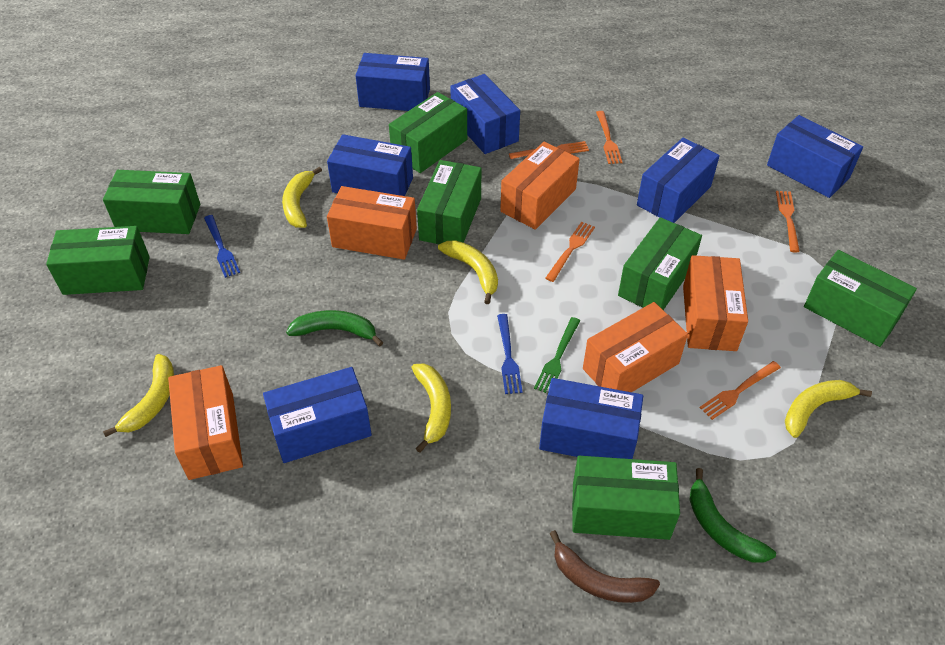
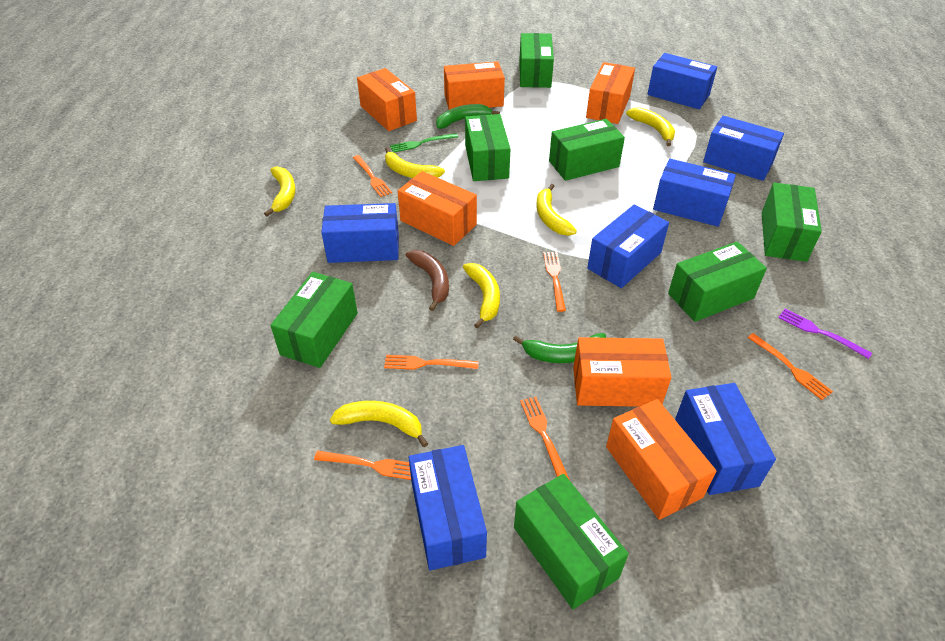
blue fork: [204,215,240,278] [497,314,523,394] = 2 -> none = 0
orange box: [168,365,243,480] [327,186,417,260] [500,142,580,230] [583,302,688,392] [683,255,748,351] = 5 -> [357,68,417,131] [398,171,477,246] [444,61,505,110] [573,337,672,407] [586,62,635,124] [606,399,716,520] = 6
orange fork: [509,141,589,159] [545,222,595,282] [596,111,622,164] [700,361,781,420] [776,191,800,252] = 5 -> [314,451,411,480] [353,155,392,197] [384,355,479,370] [520,397,570,480] [543,252,566,312] [748,333,833,400] = 6
purple fork: none = 0 -> [778,309,872,359] = 1
yellow banana: [103,354,174,437] [282,166,322,228] [411,363,451,453] [438,240,498,304] [785,380,872,438] = 5 -> [264,166,296,216] [330,401,428,447] [385,147,445,178] [463,263,500,329] [536,184,577,236] [626,107,675,146] = 6

